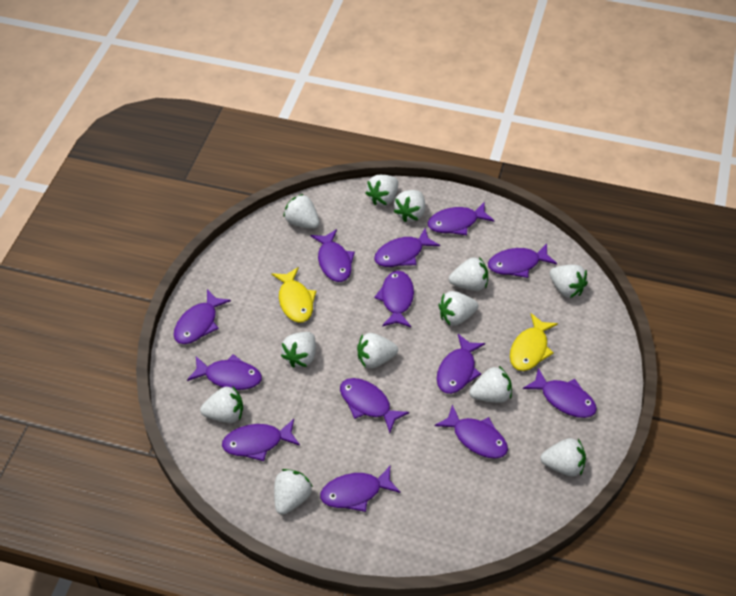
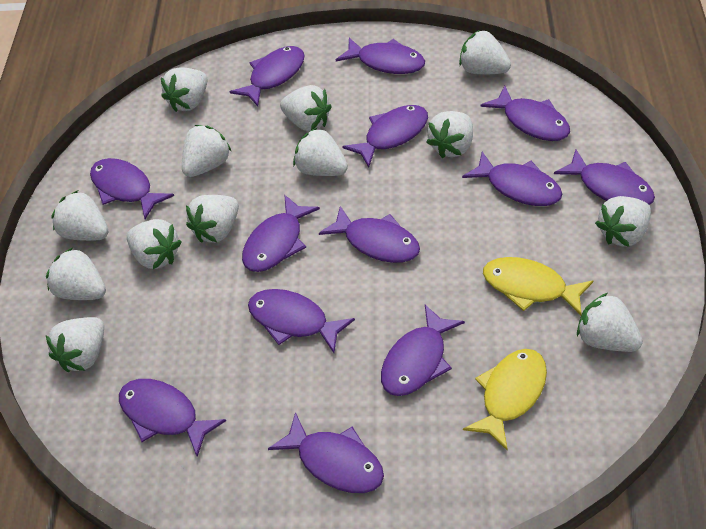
white strawberry: [200,387,243,423] [274,469,313,515] [281,332,316,368] [283,194,320,229] [357,333,398,369] [366,175,398,206] [393,190,425,222] [439,291,478,326] [449,257,488,291] [469,366,512,403] [540,438,586,477] [549,265,588,298] = 12 -> [46,248,106,300] [46,317,104,372] [51,190,108,241] [127,219,182,269] [161,67,208,112] [182,125,231,177] [186,195,239,243] [280,85,332,131] [293,127,348,176] [426,111,473,158] [459,30,511,74] [577,293,643,352] [595,196,651,247] = 13

